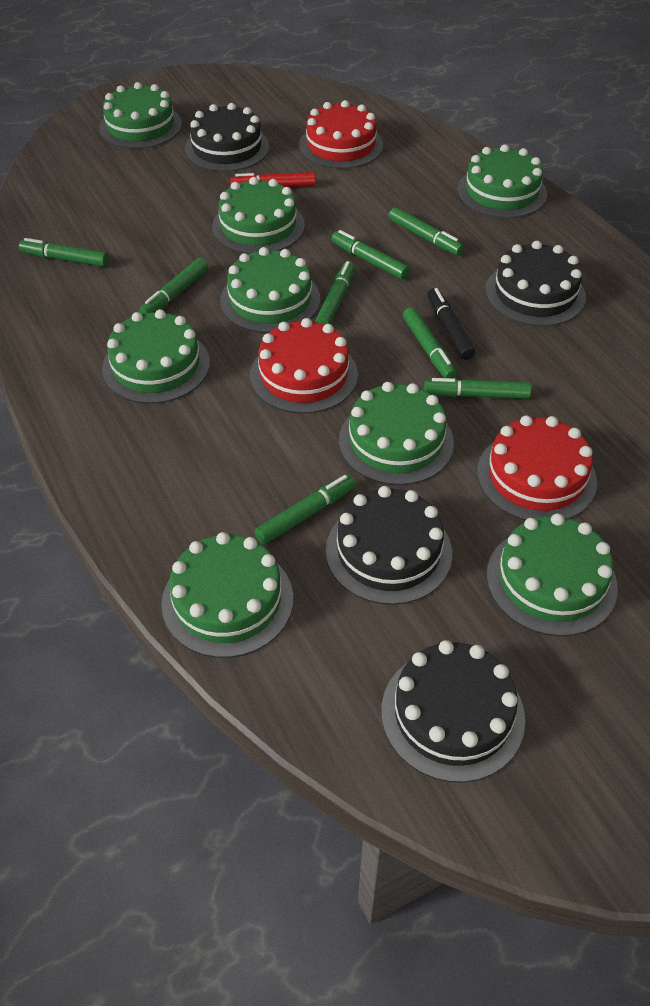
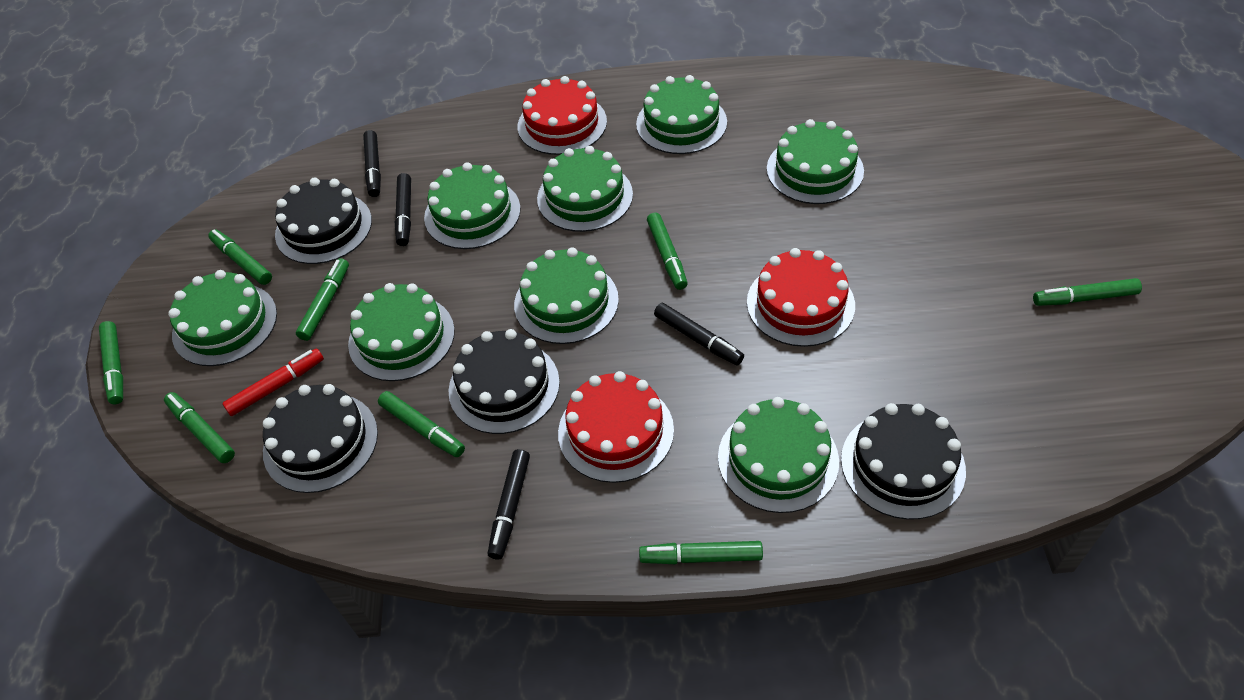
black marker: [427,288,475,360] = 1 -> [363,130,381,197] [395,173,411,246] [488,449,530,560] [654,303,744,366] = 4

